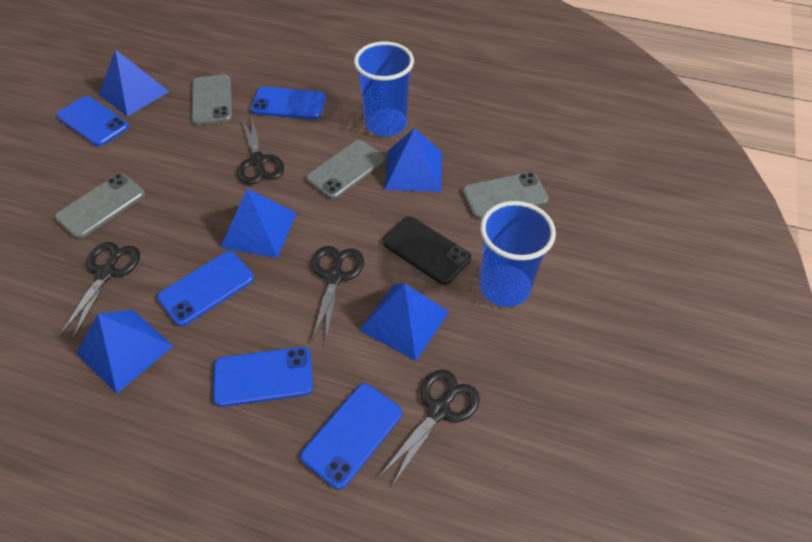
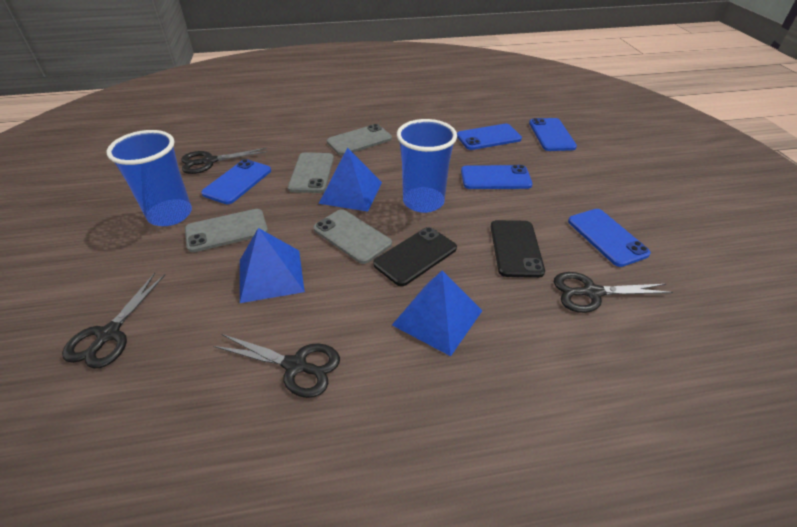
black phone: [382,216,471,285] = 1 -> [373,227,457,286] [491,220,545,278] = 2
blue pyramid: [76,310,173,394] [99,50,169,117] [220,189,297,258] [359,283,449,361] [385,128,442,192] = 5 -> [240,228,305,303] [319,148,382,212] [392,270,482,356] = 3

